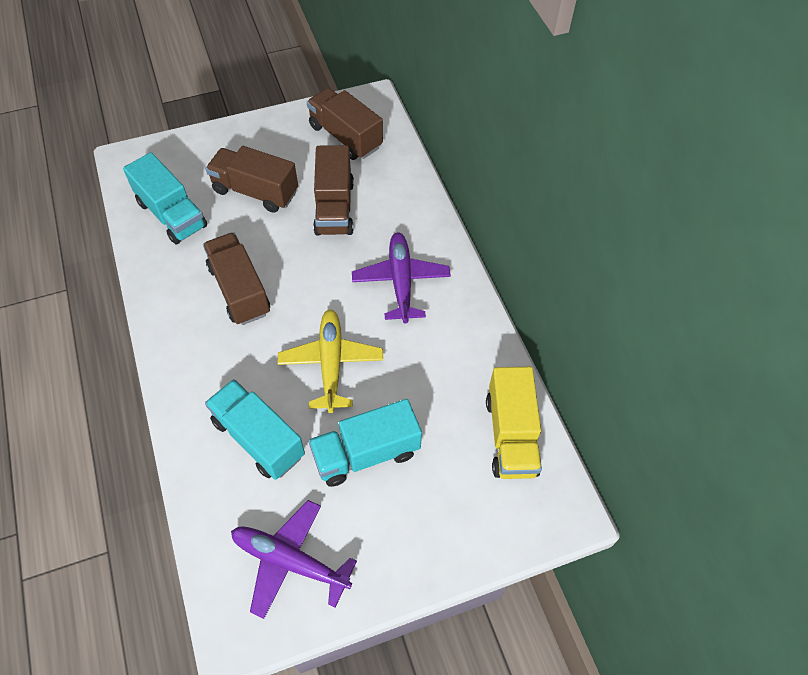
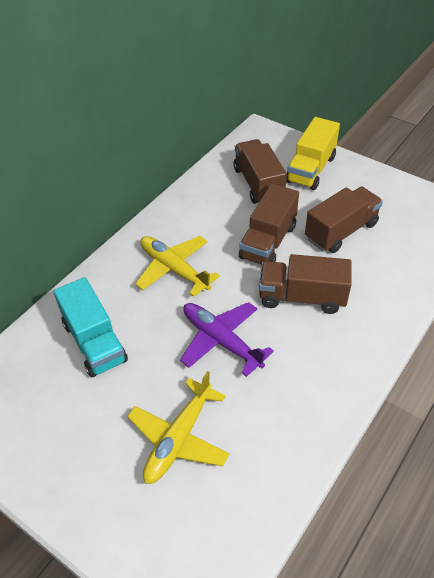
purple plane: [231,500,357,619] [352,232,451,323] = 2 -> [180,302,274,377] = 1
turquoise truck: [123,152,207,244] [205,379,305,480] [308,399,422,487] = 3 -> [53,277,128,377] = 1
yellow plane: [278,309,383,413] = 1 -> [127,371,230,484] [135,236,220,297] = 2

